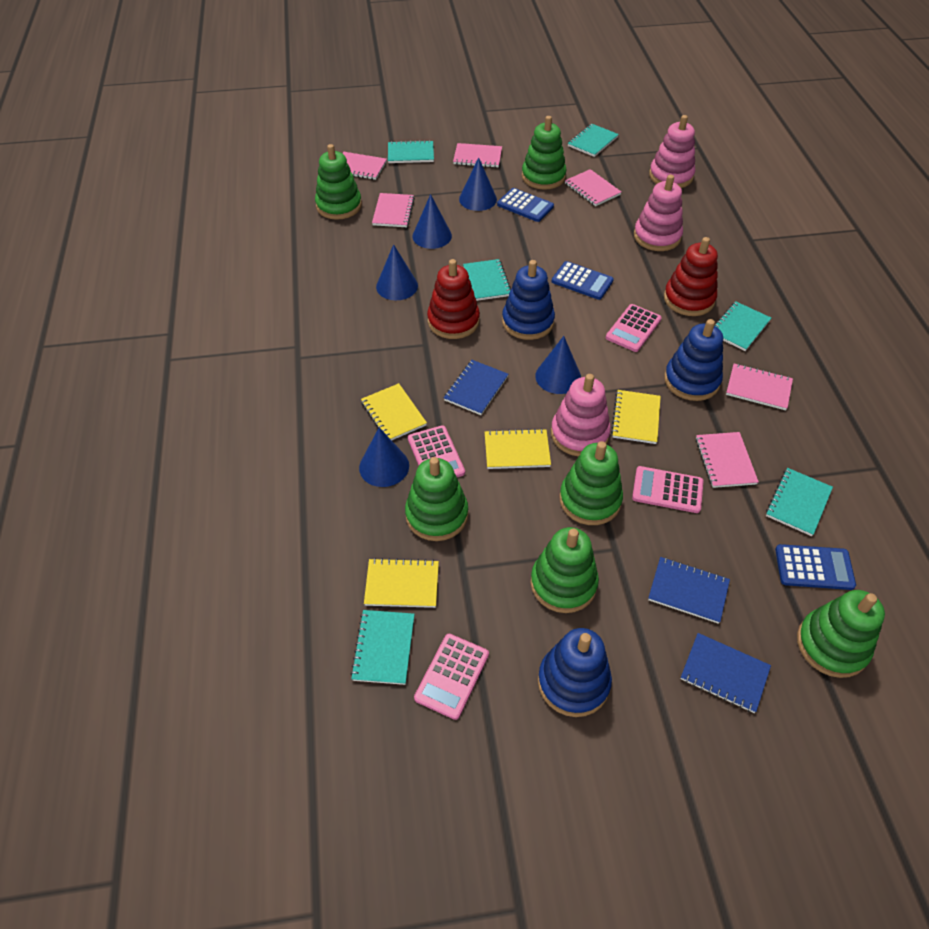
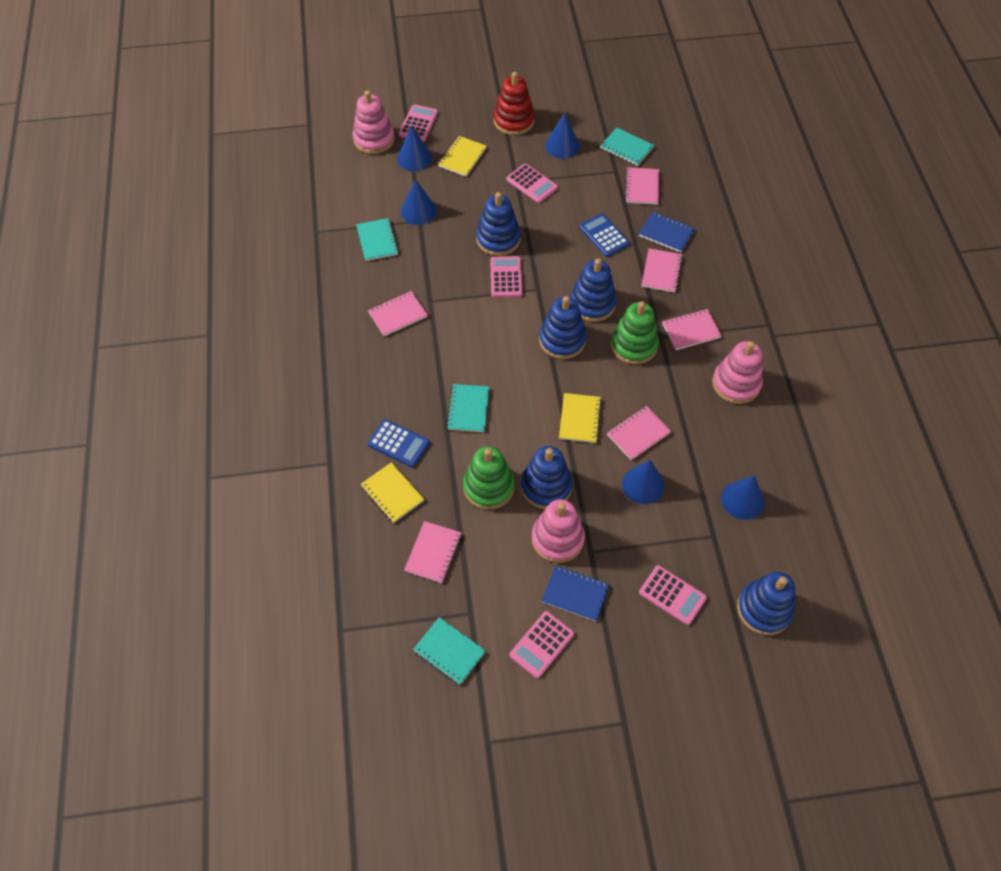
blue calculator: [497,188,554,222] [552,261,614,300] [775,544,856,590] = 3 -> [368,419,430,467] [579,213,630,257] = 2
blue notebook: [444,360,508,415] [648,557,730,624] [680,633,771,713] = 3 -> [542,565,610,622] [639,212,695,252] = 2
blue stacking toy: [502,260,555,340] [538,628,612,717] [664,319,723,401] = 3 -> [476,192,521,256] [521,446,573,509] [539,296,587,359] [570,258,617,322] [737,572,795,635] = 5
green stacking toy: [315,144,362,220] [405,457,468,541] [522,116,566,190] [530,527,599,613] [559,441,623,525] [797,590,885,678] = 6 -> [463,446,515,510] [611,301,659,364] = 2
pink calculator: [408,425,465,477] [414,634,489,720] [606,304,662,352] [632,466,703,513] = 4 -> [399,104,438,142] [490,256,523,297] [506,163,558,203] [510,611,574,678] [639,565,707,625] = 5
red stacking toy: [427,259,480,339] [664,237,718,316] = 2 -> [494,72,535,135] = 1
turquoise notebook: [350,610,415,685] [388,140,434,163] [463,259,511,301] [568,124,619,157] [714,302,771,351] [766,468,833,536] = 6 -> [356,218,399,261] [413,617,486,685] [447,384,490,432] [600,128,654,166] = 4
yellow notebook: [361,383,427,440] [364,558,439,608] [485,428,551,469] [611,390,661,444] = 4 -> [360,462,424,523] [438,136,486,177] [559,393,602,443] = 3

